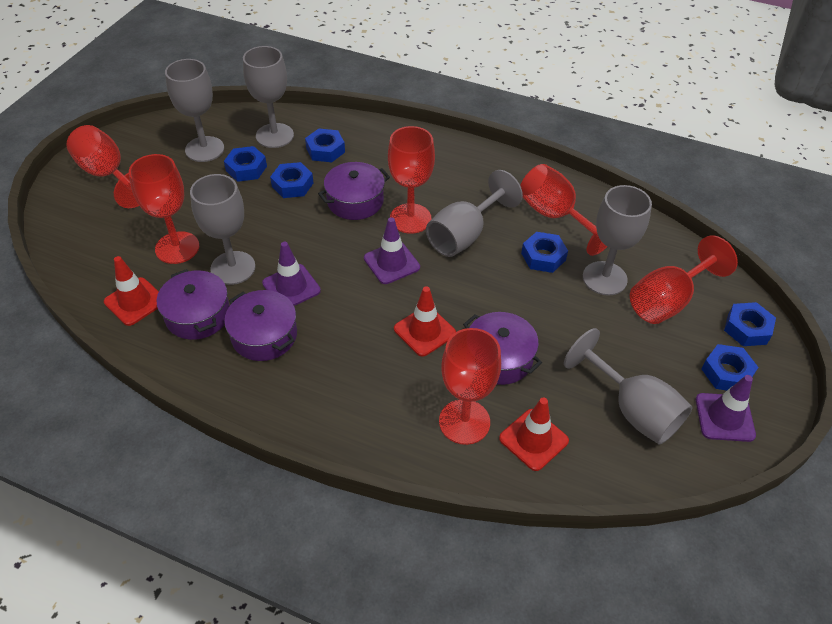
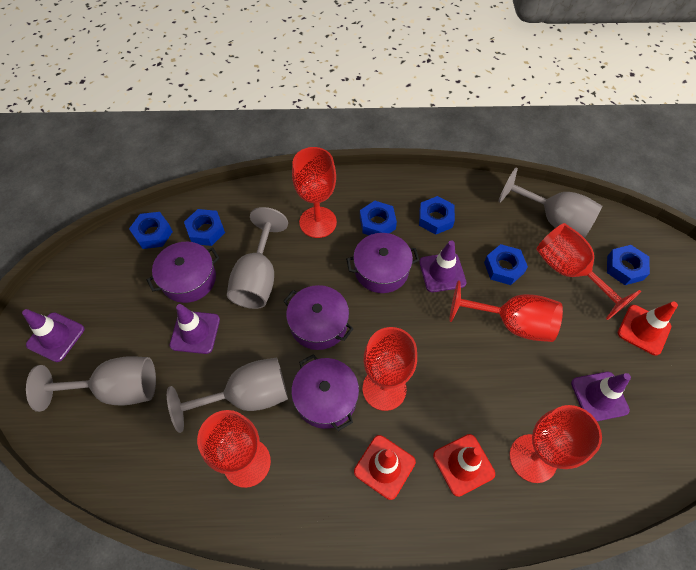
grey goblet: [165,59,224,162] [190,174,255,285] [243,46,294,148] [426,170,523,257] [564,328,692,445] [583,185,652,296] = 6 -> [26,356,156,412] [167,358,288,433] [227,207,288,309] [498,168,602,238] = 4
purple traffic cone: [262,242,321,306] [364,217,420,284] [696,375,756,442] = 3 -> [22,309,84,362] [170,304,220,354] [419,240,466,292] [571,372,631,421] = 4

